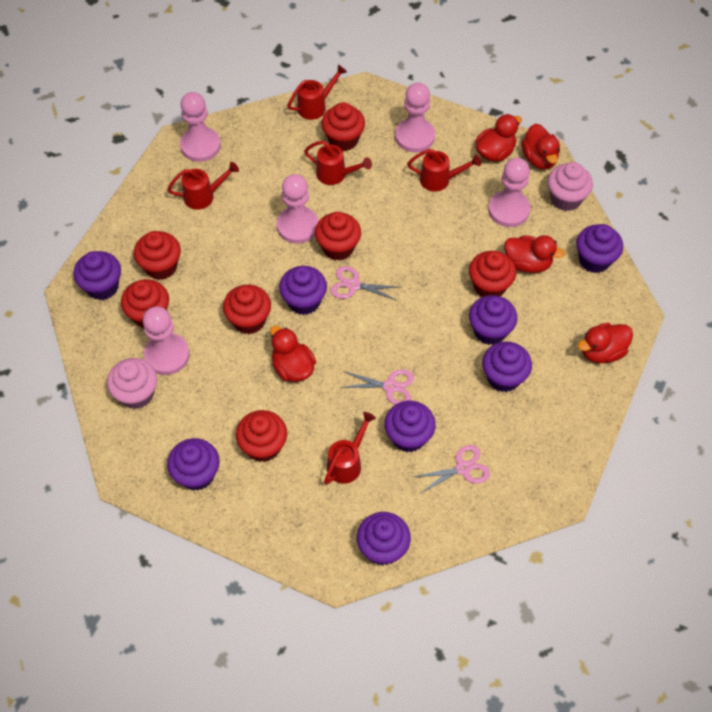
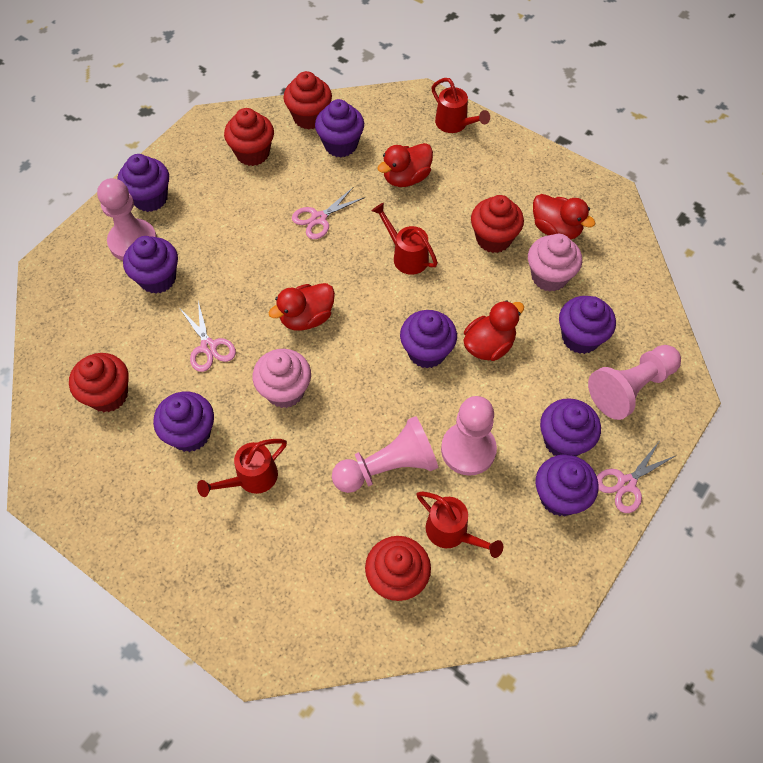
pink pawn: [143,306,190,375] [180,92,221,162] [277,174,319,244] [395,83,435,152] [488,158,531,227] = 5 -> [97,178,157,261] [332,416,438,493] [441,396,497,476] [588,345,681,420] = 4
red cupcake: [121,279,169,328] [134,231,181,280] [223,285,271,334] [236,410,287,462] [315,212,361,261] [321,102,365,151] [469,251,516,297] = 7 -> [69,353,129,412] [224,108,274,166] [283,71,332,129] [365,536,431,601] [471,195,524,253] = 5
red duck: [270,326,316,382] [476,114,522,162] [504,235,565,273] [521,124,560,169] [578,323,633,363] = 5 -> [269,283,335,331] [377,143,433,187] [463,300,524,361] [533,194,595,239] = 4
red watering can: [167,162,239,210] [287,65,347,120] [304,141,372,185] [324,412,376,485] [407,149,481,192] = 5 -> [197,439,287,497] [372,203,438,275] [417,491,503,558] [431,78,490,133] = 4

